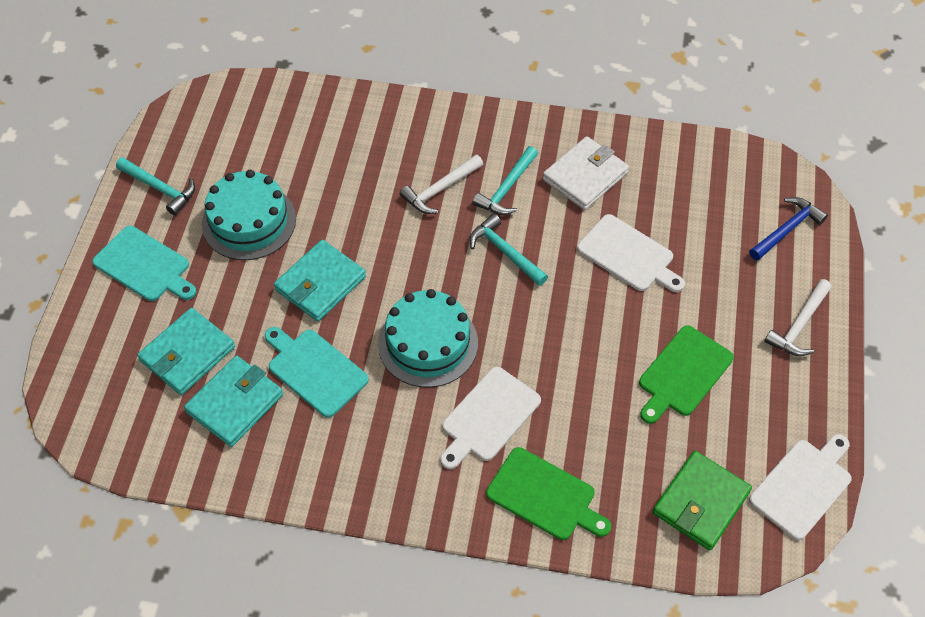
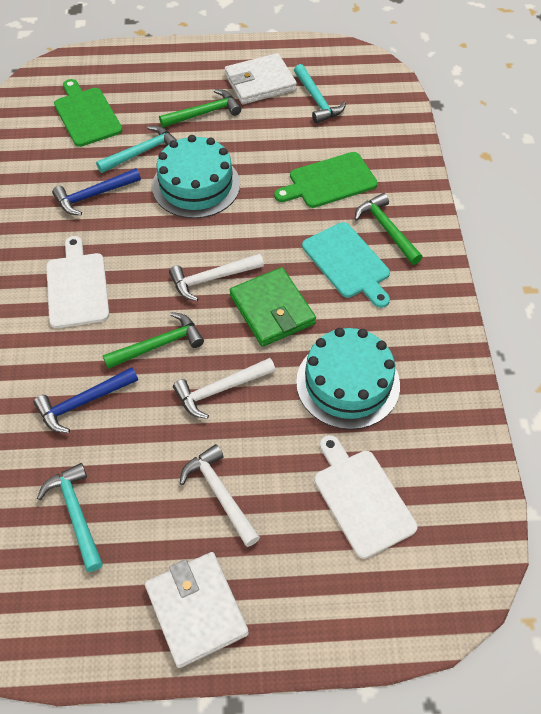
blue hammer: [749,197,828,261] = 1 -> [33,367,138,433] [52,168,141,215] = 2
green hammer: none = 0 -> [103,312,204,369] [159,89,241,127] [355,193,422,265] = 3
turquoise cutting board: [92,226,196,301] [265,327,369,418] = 2 -> [302,222,390,308] = 1
turquoise wallet: [137,308,235,395] [184,356,283,447] [274,240,366,322] = 3 -> none = 0
white cutting board: [440,367,541,469] [577,214,685,292] [749,434,852,540] = 3 -> [46,236,109,328] [314,435,417,559] = 2
white hammer: [400,155,483,214] [764,279,832,356] = 2 -> [169,254,264,301] [173,358,275,419] [180,444,260,547] = 3
white wallet: [543,136,629,210] = 1 -> [145,552,249,668] [225,53,297,104] = 2

